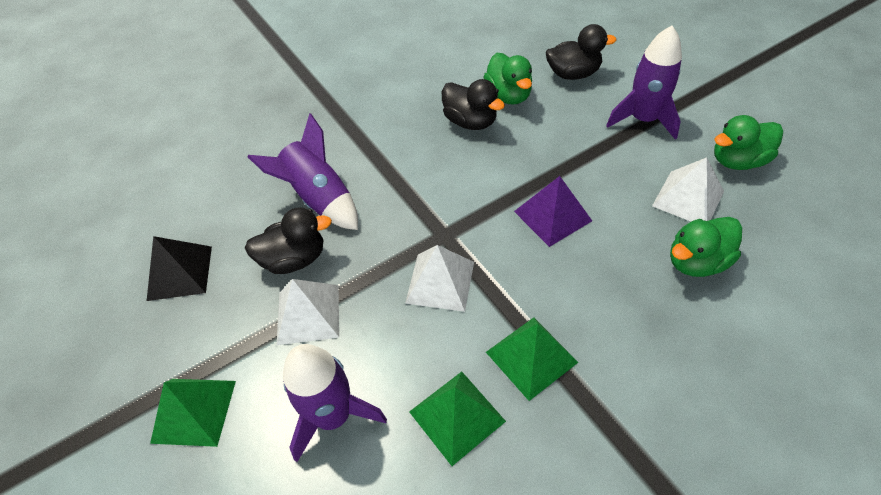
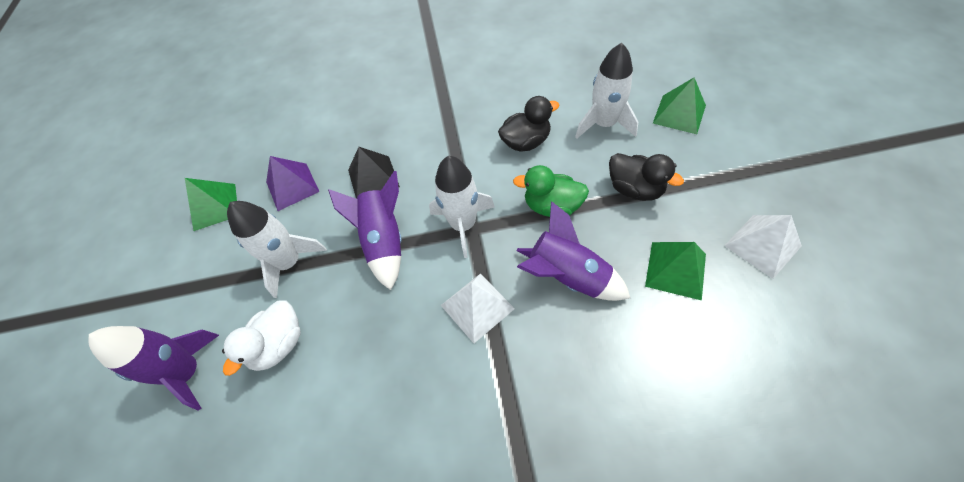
black duck: [245,207,332,274] [442,79,505,130] [546,24,616,80] = 3 -> [498,96,560,152] [609,153,684,201] = 2
green duck: [484,53,532,105] [670,217,742,277] [714,115,783,170] = 3 -> [513,165,589,217] = 1
white duck: none = 0 -> [222,300,301,376] = 1
white pyramid: [277,279,339,345] [405,245,474,312] [652,157,724,222] = 3 -> [441,273,515,343] [724,215,802,279] = 2
white rocket: none = 0 -> [227,201,327,298] [429,156,495,258] [575,43,638,138] = 3

